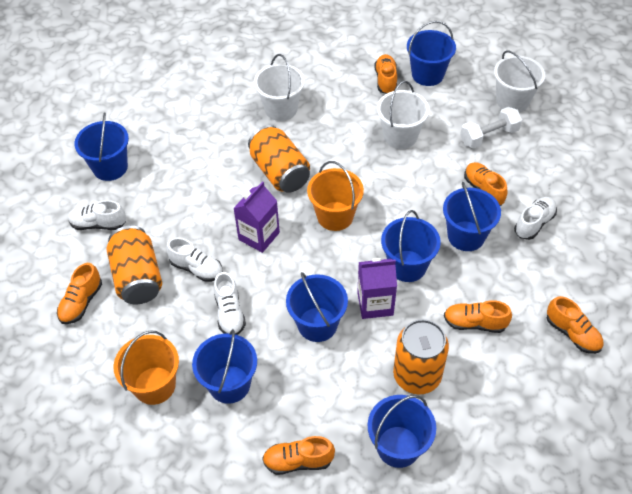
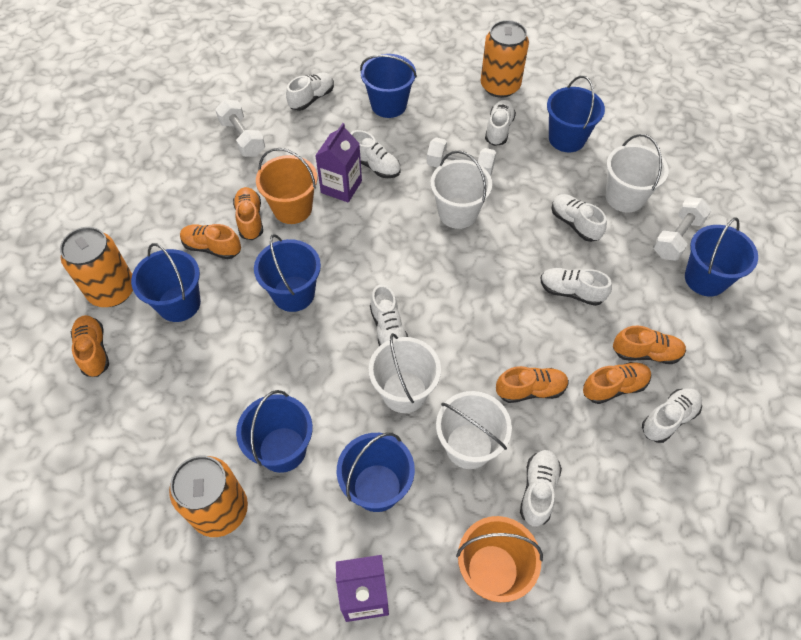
white bucket: [254,54,305,121] [377,81,430,149] [494,50,545,112] = 3 -> [369,333,441,413] [430,150,492,229] [436,391,512,469] [606,134,669,212] = 4
white dumbbell: [460,107,522,149] = 1 -> [215,100,265,157] [427,137,496,176] [653,197,712,261] = 3
white shoe: [68,200,126,230] [166,237,223,282] [214,272,246,335] [514,197,557,240] = 4 -> [286,73,334,111] [350,130,400,178] [370,284,408,346] [485,100,516,146] [520,450,562,527] [541,268,612,306] [552,194,607,242] [642,388,702,443] = 8

